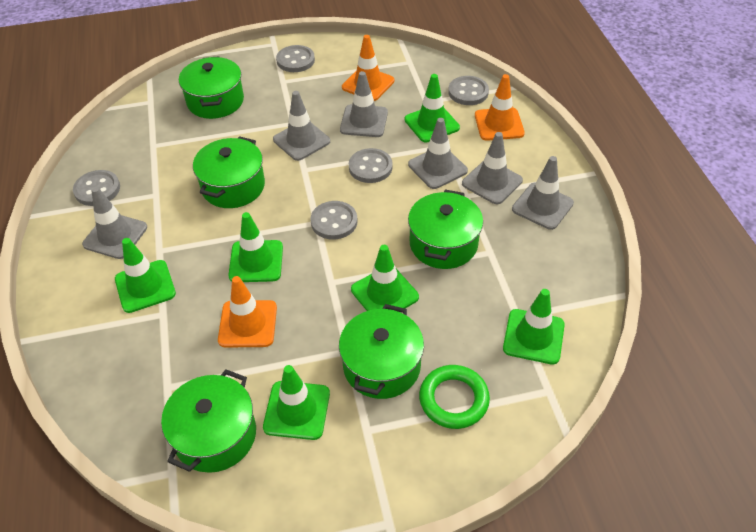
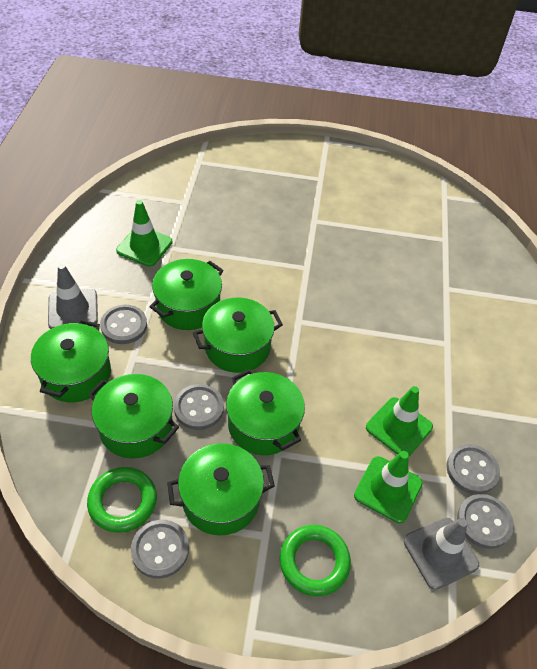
green pot: [161,369,256,473] [179,56,244,119] [193,136,265,208] [339,304,424,399] [408,190,483,269] = 5 -> [31,319,111,402] [88,374,179,459] [150,259,224,330] [167,443,275,535] [193,297,283,373] [226,369,305,455] = 6
green ring: [419,365,490,429] = 1 -> [87,467,157,533] [280,525,351,596] = 2
green traffic cone: [115,238,176,313] [228,212,283,282] [263,365,330,440] [351,245,419,311] [404,74,460,143] [503,289,565,365] = 6 -> [116,200,173,267] [354,451,423,523] [366,386,433,456] = 3
grey traffic cone: [82,187,147,259] [273,91,330,161] [340,71,388,137] [408,118,468,189] [462,132,523,204] [512,156,574,230] = 6 -> [48,264,98,329] [404,517,479,590] = 2
orange traffic cone: [218,276,277,348] [342,35,394,101] [475,74,525,141] = 3 -> none = 0

